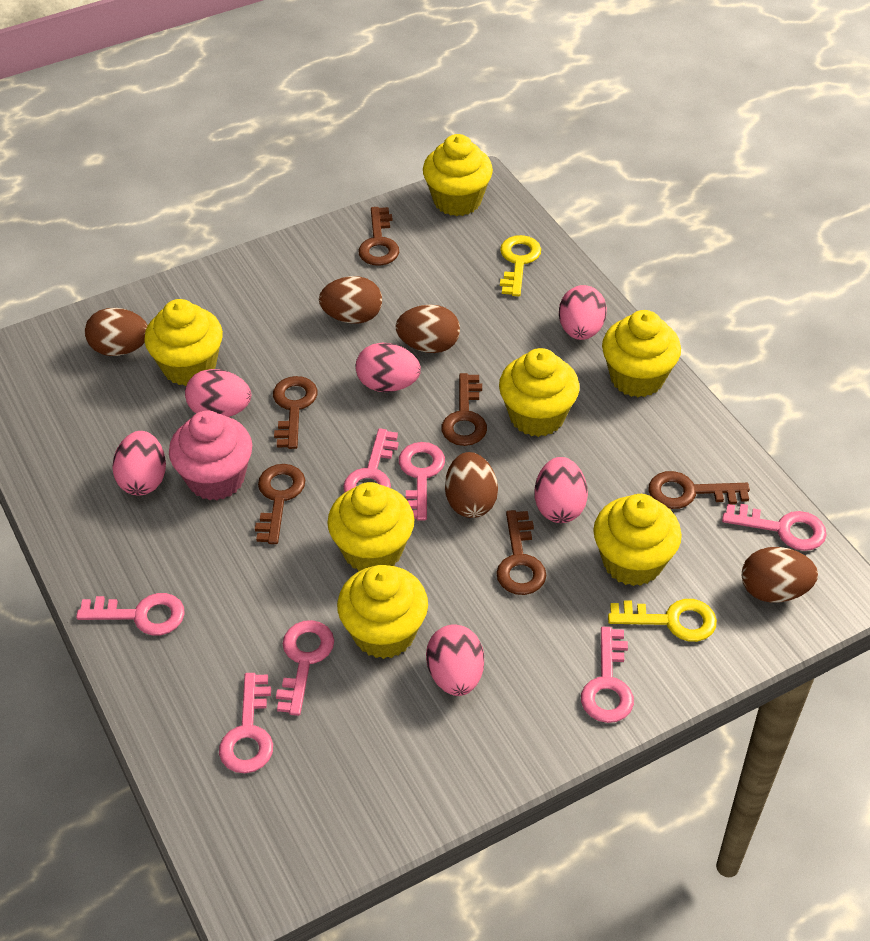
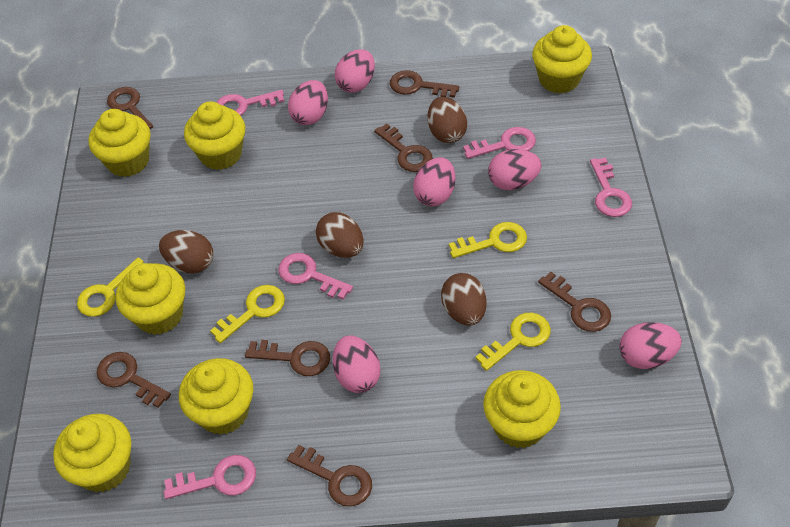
brown egg: [85,308,148,356] [319,276,382,324] [395,305,460,353] [445,452,498,518] [741,547,818,603] = 5 -> [159,230,213,274] [316,212,364,258] [427,97,467,143] [441,273,487,326] = 4
brown key: [255,464,305,544] [273,376,318,449] [358,207,399,266] [442,373,487,446] [496,510,546,595] [648,471,750,509] = 6 -> [96,352,171,408] [107,87,153,129] [245,340,330,376] [287,445,372,507] [374,123,433,172] [390,70,459,98] [538,272,611,332] = 7
pink cupcake: [169,411,252,501] = 1 -> none = 0
pink key: [76,593,185,635] [219,673,273,773] [276,620,334,716] [343,428,398,493] [399,442,445,521] [581,627,634,723] [722,504,827,551] = 7 -> [164,455,256,499] [216,90,285,116] [279,253,353,300] [463,127,536,159] [590,158,632,217] = 5
yellow key: [500,235,541,296] [608,599,717,642] = 2 -> [77,257,144,317] [210,285,285,343] [449,222,527,258] [475,313,551,371] = 4

